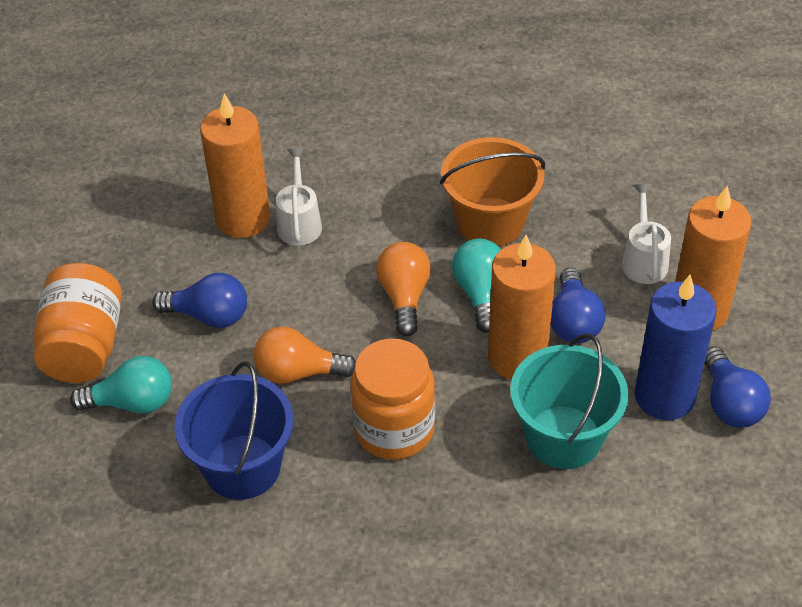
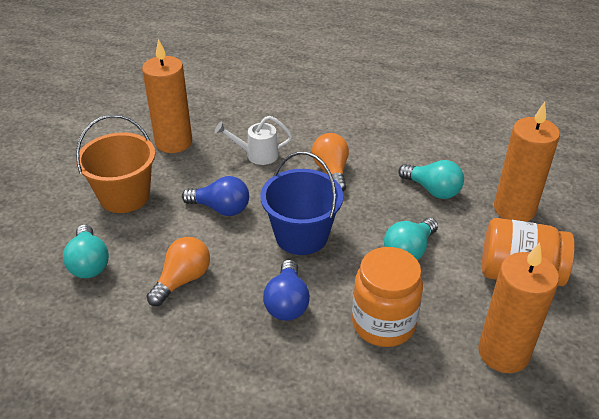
blue candle: [635,275,717,420] = 1 -> none = 0
blue light bulb: [152,273,247,328] [551,268,606,343] [705,347,771,428] = 3 -> [182,176,249,216] [263,260,310,321] = 2
turquoise bucket: [510,334,629,469] = 1 -> none = 0
turquoise light bulb: [70,356,172,414] [452,238,501,333] = 2 -> [63,225,109,278] [384,218,438,260] [398,160,464,199] = 3
white watering can: [276,148,322,246] [622,184,671,284] = 2 -> [215,116,292,165] = 1

